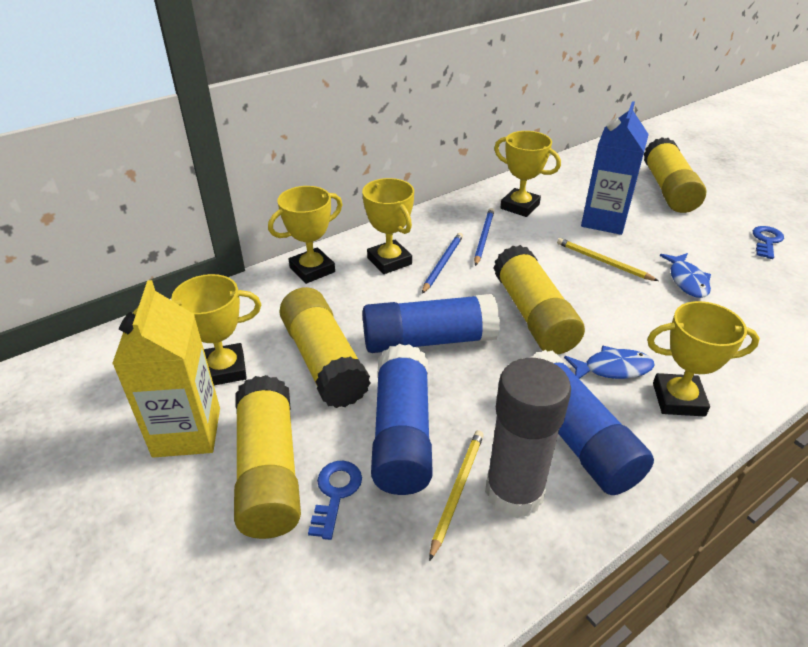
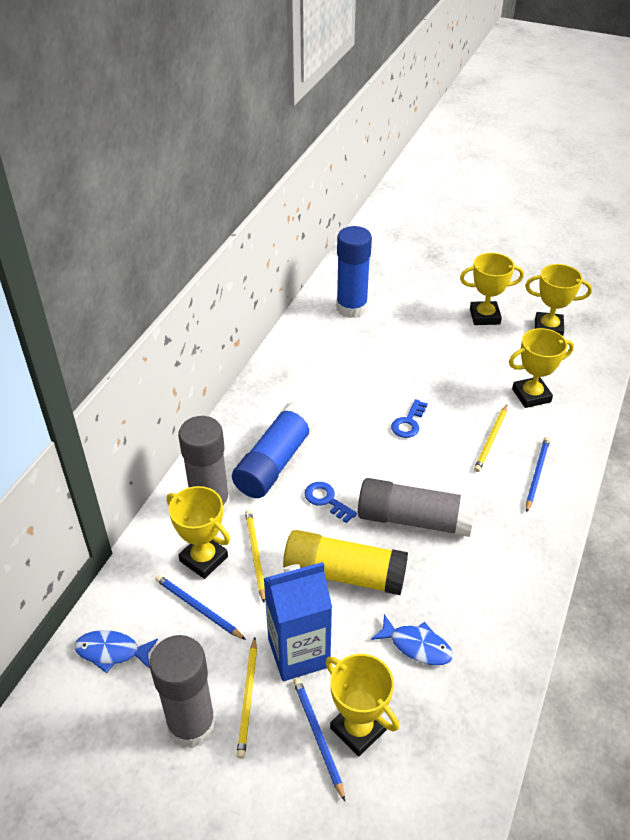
blue glue stick: [363,294,500,353] [371,344,433,495] [528,350,654,495] = 3 -> [232,402,316,498] [336,226,372,318] = 2
blue pencil: [422,233,463,294] [474,208,494,266] = 2 -> [155,575,246,640] [293,678,345,801] [526,437,550,513] = 3
grey glue stick: [485,358,571,518] = 1 -> [149,635,216,749] [178,416,230,516] [358,478,476,537] = 3
yellow carton: [112,280,220,458] = 1 -> none = 0
yellow glue stick: [234,375,301,539] [279,287,371,408] [493,245,585,355] [643,137,706,213] = 4 -> [283,530,408,595] = 1
yellow pencil: [429,430,484,561] [557,238,658,281] = 2 -> [237,637,257,759] [245,510,265,603] [474,405,507,472] = 3

